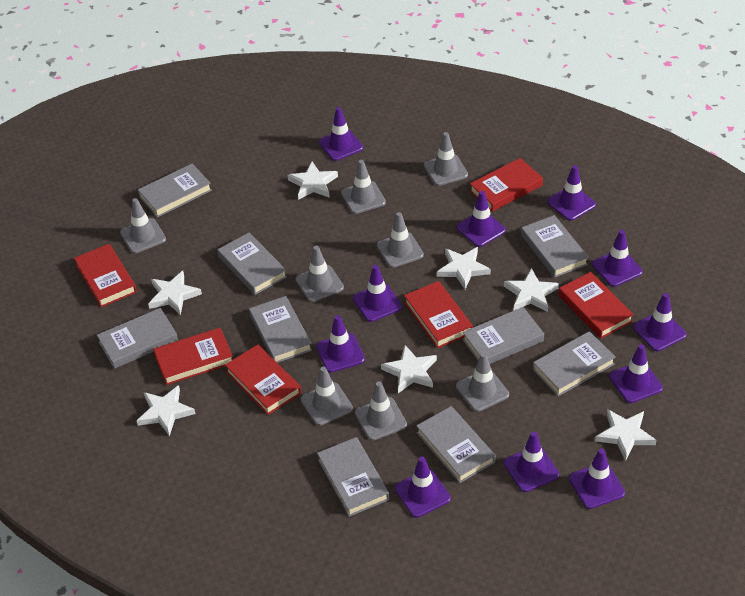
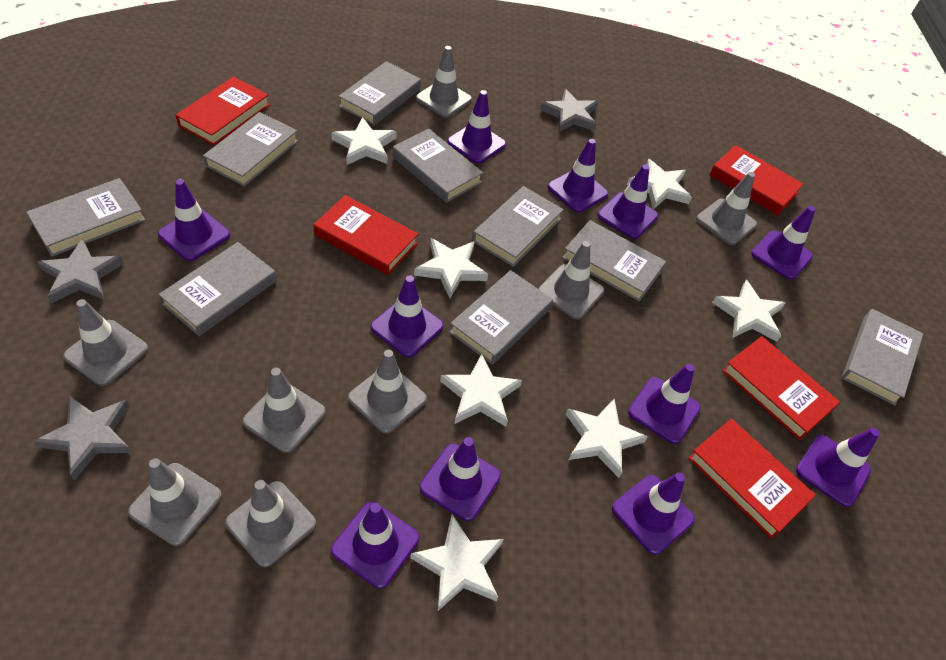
grey star: none = 0 -> [33,396,132,481] [37,239,124,304] [540,89,598,132] = 3
red book: [74,244,137,307] [153,328,233,385] [225,345,301,415] [404,281,473,348] [470,158,543,212] [558,272,634,339] = 6 -> [176,76,270,146] [313,195,418,275] [688,419,816,539] [709,145,804,216] [722,336,840,440] = 5

